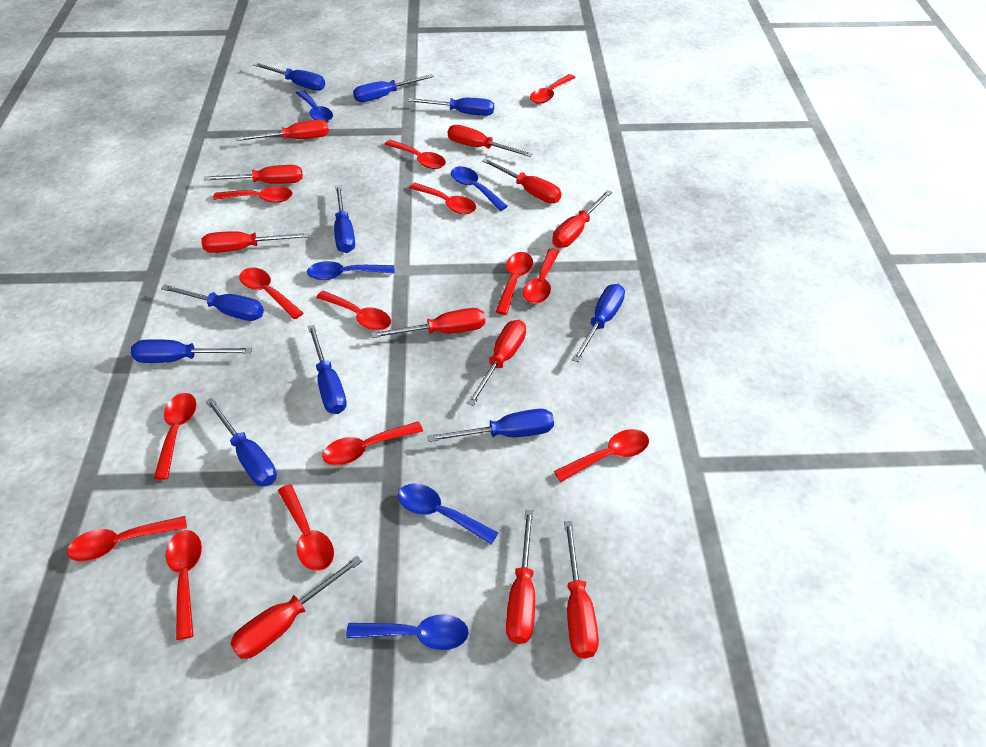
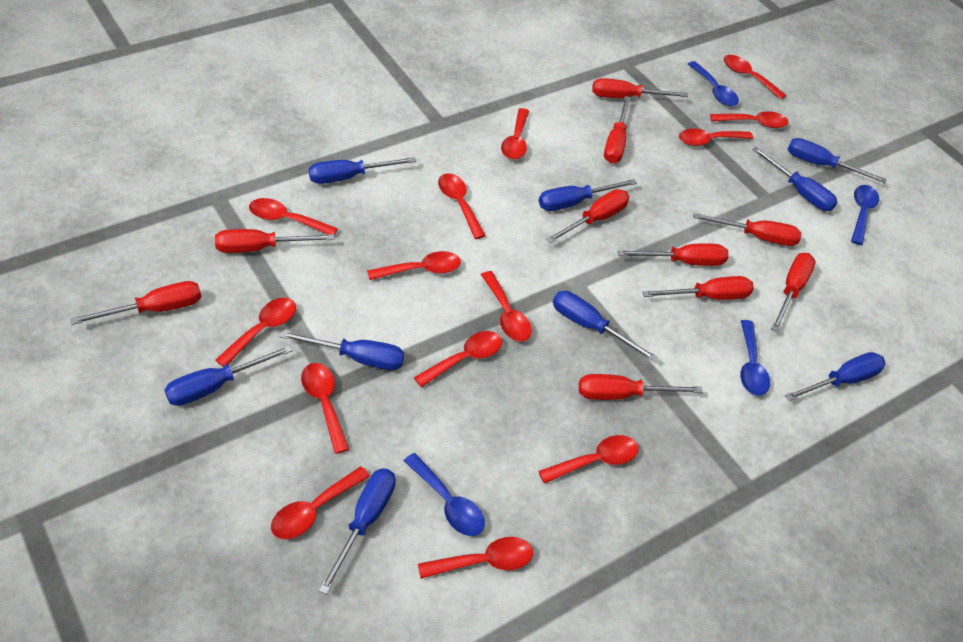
blue screwdriver: [131,339,252,363] [161,284,264,321] [205,398,277,486] [253,63,325,91] [308,325,347,414] [334,185,355,253] [353,74,434,102] [408,98,494,116] [428,409,554,442] [572,284,625,362] = 10 -> [164,345,292,406] [279,331,404,370] [309,157,416,184] [318,468,396,594] [539,179,637,211] [553,291,658,362] [752,147,838,211] [785,352,886,401] [788,138,887,183] = 9
blue spoon: [296,90,333,122] [307,261,395,280] [346,614,469,650] [398,483,498,544] [451,166,508,211] = 5 -> [404,453,485,536] [688,61,739,106] [740,320,770,396] [851,185,879,245] = 4
red screwdriver: [201,231,309,253] [204,165,303,184] [230,556,362,659] [236,120,329,141] [371,308,485,338] [448,125,533,157] [467,320,526,406] [482,158,561,203] [506,510,535,644] [552,190,612,248] [564,521,599,658] = 11 -> [71,281,201,325] [215,229,334,253] [546,189,629,243] [579,374,703,400] [592,78,688,98] [604,96,631,163] [618,243,728,266] [642,276,754,300] [693,213,802,246] [771,253,816,332] = 10

